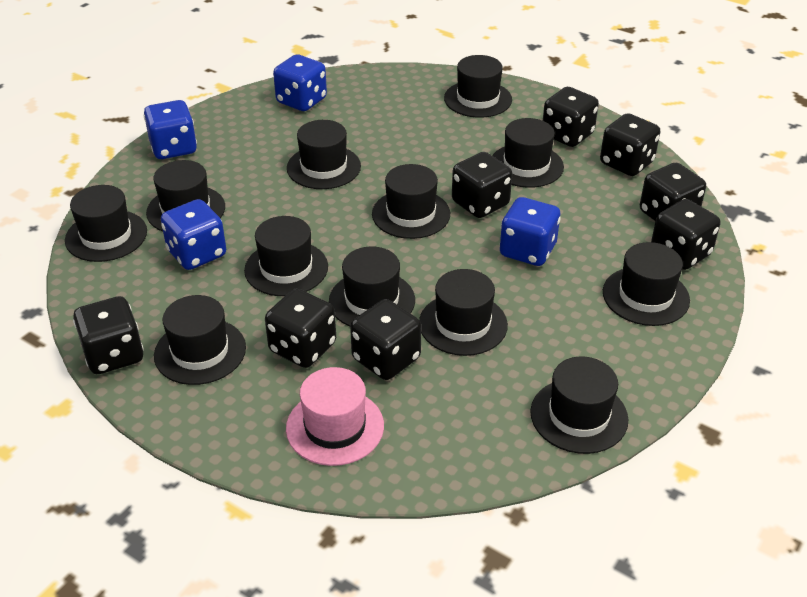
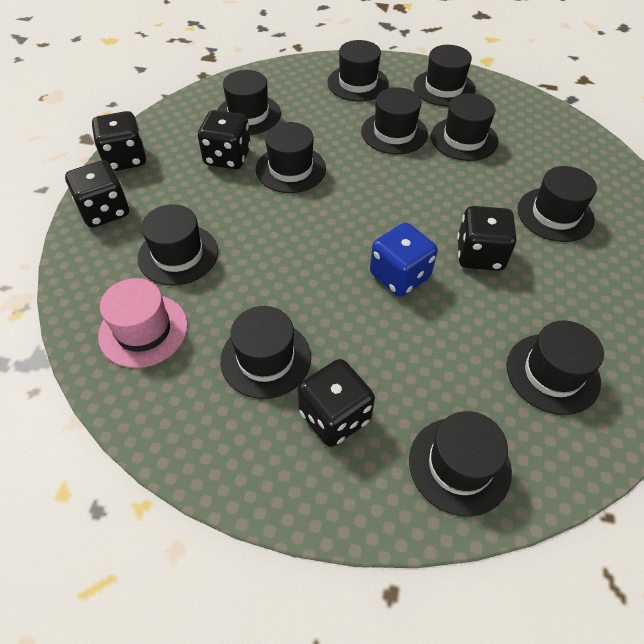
black dice: [73,296,144,374] [265,289,336,368] [350,299,421,380] [452,152,512,218] [543,87,599,147] [600,113,660,176] [640,163,706,221] [651,199,720,270] = 8 -> [65,160,129,227] [92,111,146,171] [198,110,251,169] [298,359,375,447] [457,206,516,271] = 5
black hat: [65,185,147,262] [146,160,225,231] [154,295,246,385] [244,216,328,296] [287,120,361,189] [329,247,415,327] [372,164,450,239] [419,269,508,356] [444,55,512,118] [492,118,564,188] [530,357,628,454] [603,242,690,326] = 12 -> [138,204,218,286] [217,70,281,135] [220,306,311,399] [256,122,326,193] [327,40,389,101] [361,87,428,154] [409,411,512,517] [413,45,476,107] [431,93,498,161] [507,321,604,415] [518,166,597,242] = 11
blue dice: [144,100,197,159] [161,199,226,270] [273,54,327,111] [500,197,561,266] = 4 -> [370,223,438,297] = 1

